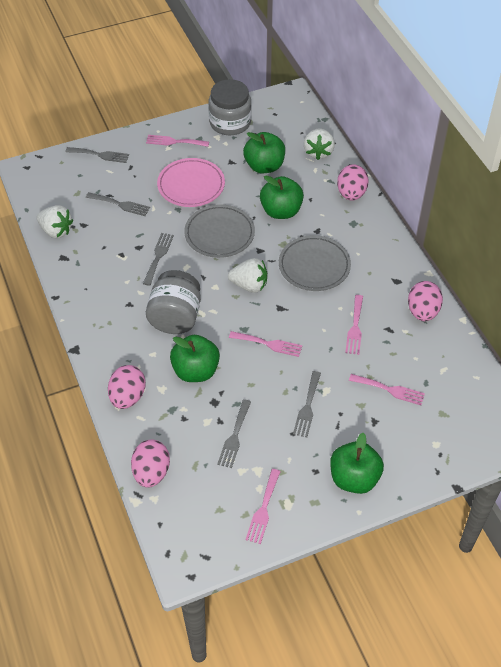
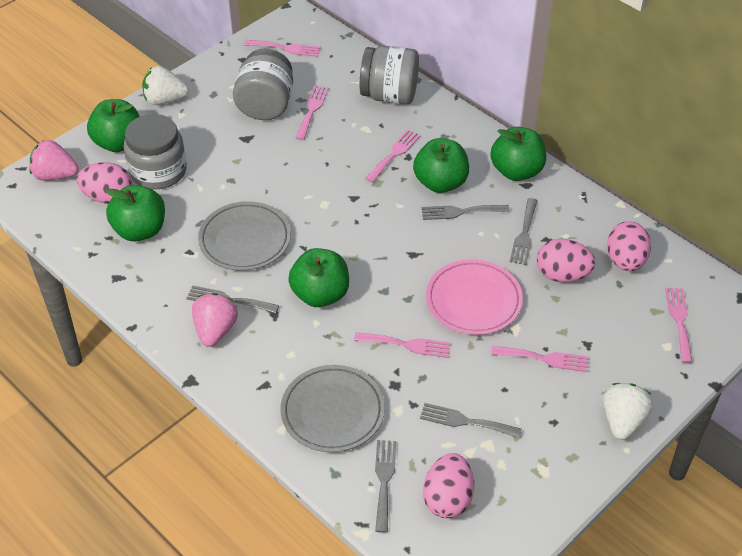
green apple: [170,335,220,382] [243,132,285,173] [260,175,304,219] [330,433,384,494] = 4 -> [87,99,140,152] [106,185,165,241] [288,248,349,307] [413,138,469,193] [490,127,546,181] = 5
grey jar: [146,270,201,334] [208,79,252,135] = 2 -> [124,114,187,189] [233,49,293,120] [360,45,419,104] = 3
pink fork: [146,135,209,147] [229,331,302,357] [246,469,281,544] [345,295,363,355] [349,374,425,405] = 5 -> [244,40,321,57] [296,85,329,140] [354,332,451,358] [365,129,421,183] [491,346,589,372] [666,288,693,363] = 6
pink strawberry: none = 0 -> [29,140,79,181] [192,293,238,347] = 2
white strawberry: [37,205,73,238] [228,258,267,293] [304,128,335,160] = 3 -> [142,66,189,105] [603,383,653,440] = 2

